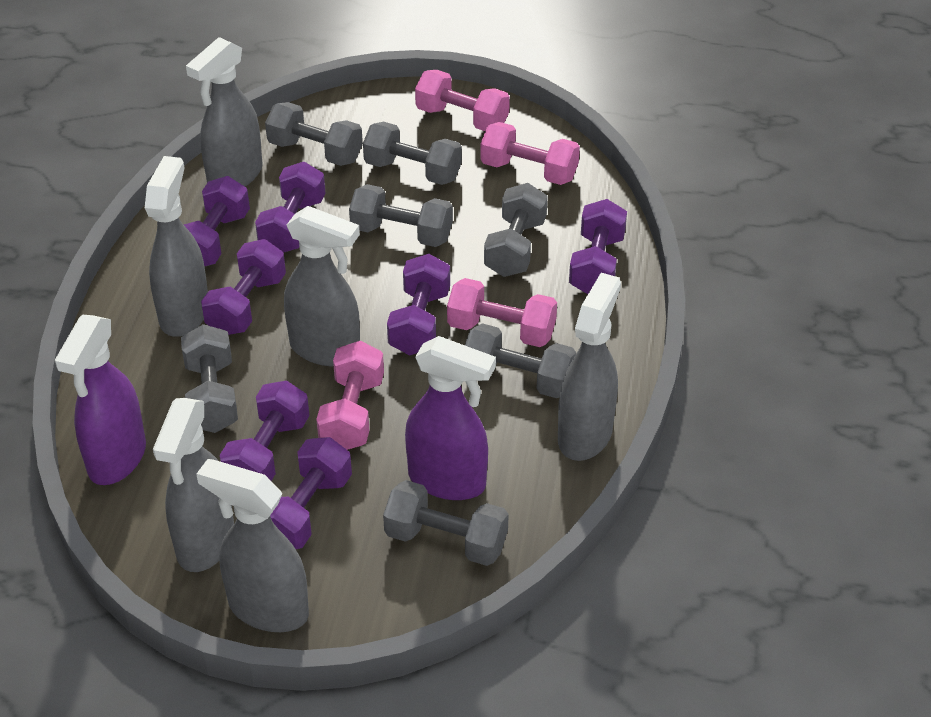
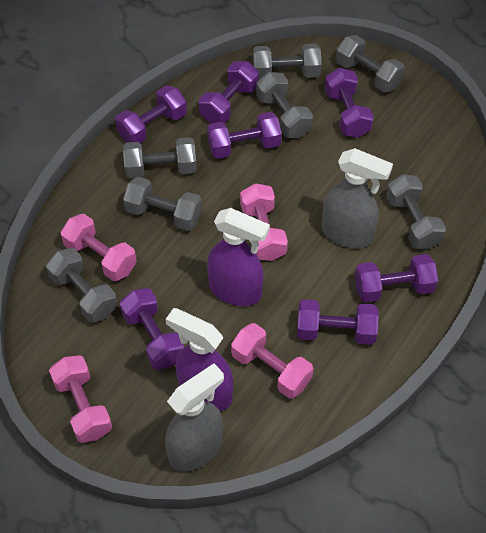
grey spray bottle: [145,156,208,337] [153,398,234,572] [186,37,263,186] [196,459,309,632] [284,206,360,366] [558,273,621,461] = 6 -> [165,363,224,472] [322,148,393,248] = 2

